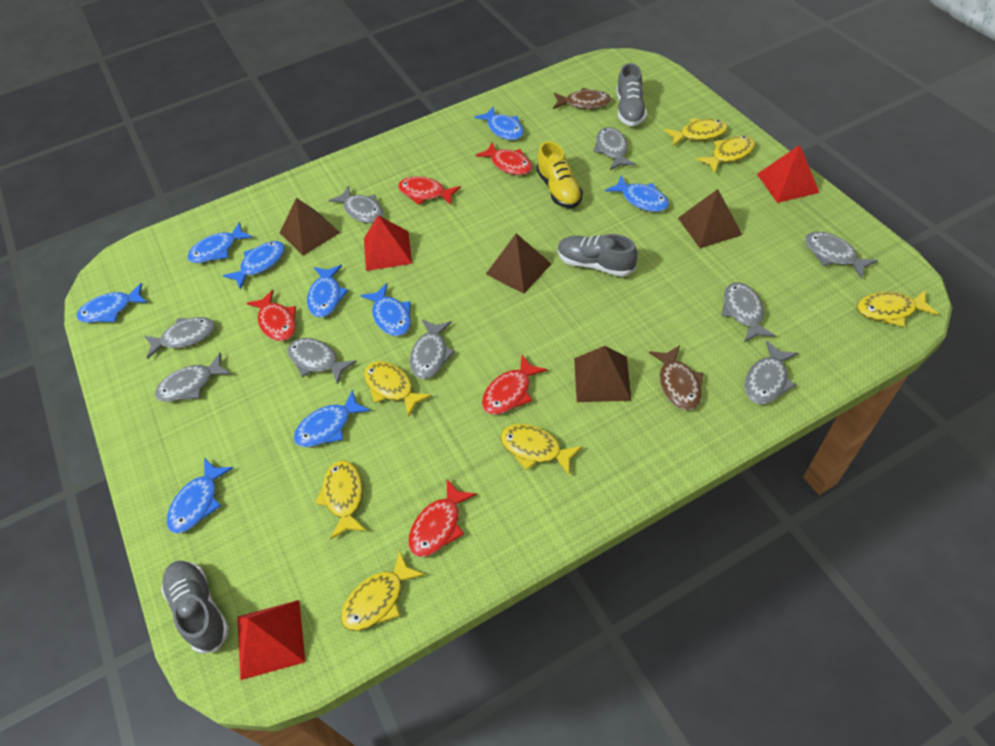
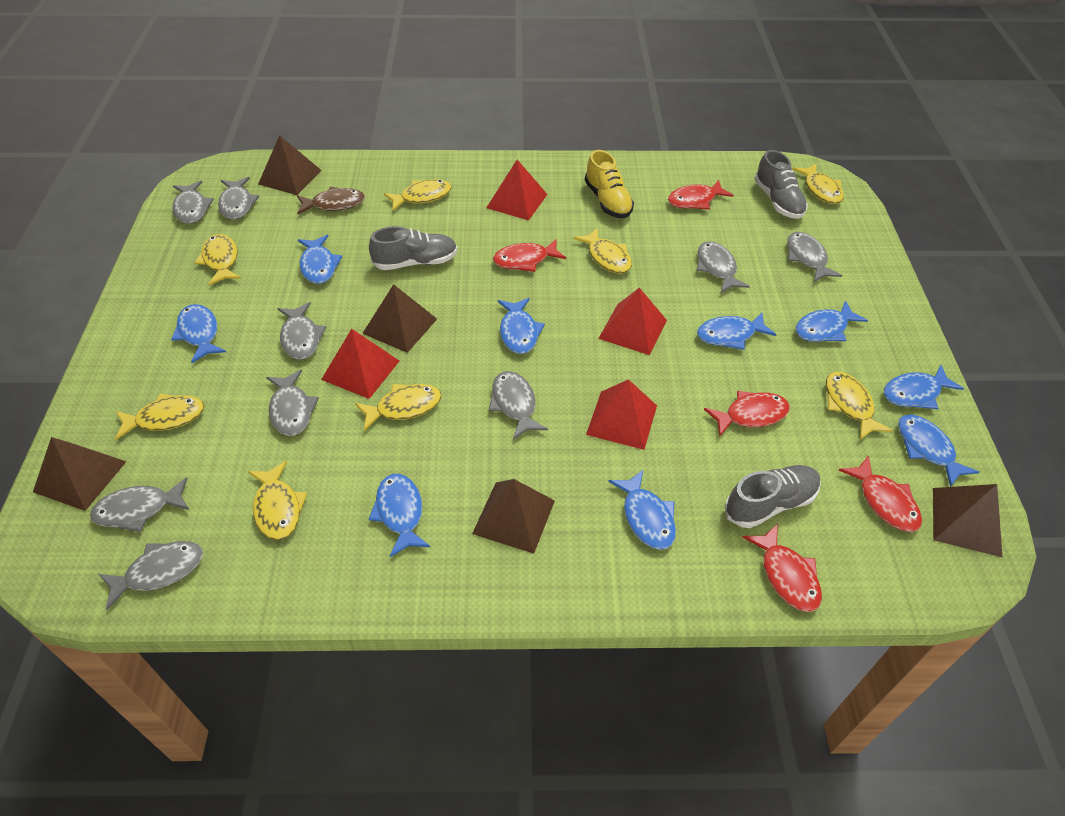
brown fish: [553,88,611,109] [649,345,703,410] = 2 -> [297,186,365,214] = 1
brown pyramid: [280,198,340,256] [486,233,551,294] [574,346,631,402] [678,189,742,248] = 4 -> [33,437,126,511] [258,135,321,195] [362,284,437,353] [472,479,555,554] [933,484,1002,557] = 5
red pyramid: [237,600,305,680] [364,216,412,271] [757,145,820,203] = 3 -> [321,329,399,399] [486,160,548,221] [586,379,657,450] [598,288,667,355] = 4
yellow fish: [315,461,366,540] [341,550,425,631] [364,361,432,417] [500,424,583,475] [664,119,728,146] [696,136,755,173] [857,290,938,327] = 7 -> [115,393,204,440] [195,234,241,285] [248,461,308,540] [355,384,441,431] [384,179,452,211] [573,227,632,274] [792,163,844,204] [826,372,893,439] = 8

